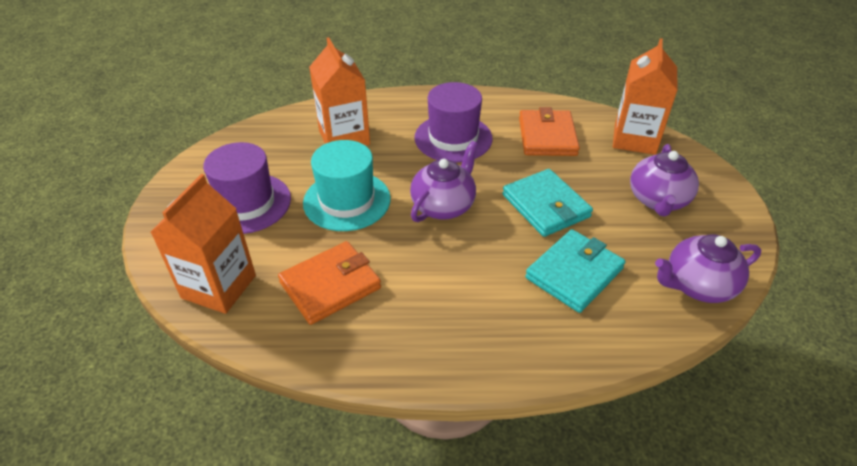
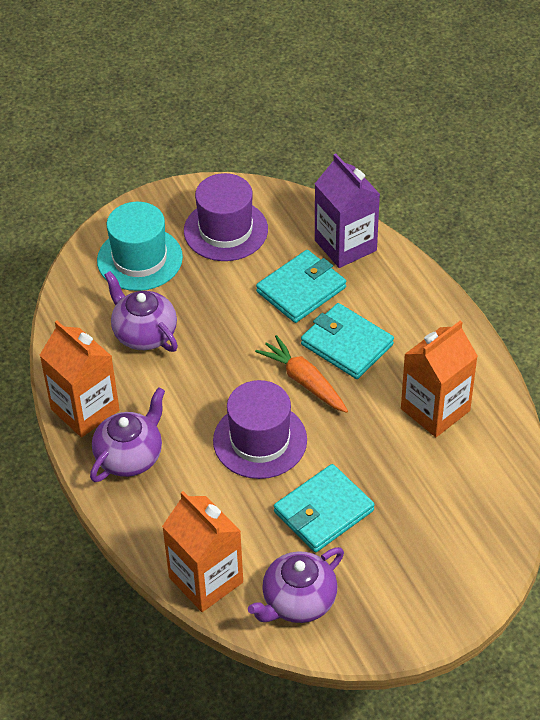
orange carrot: none = 0 -> [255,335,348,413] = 1
orange wallet: [278,241,381,325] [519,107,580,156] = 2 -> none = 0
purple carton: none = 0 -> [315,154,380,268] = 1
turquoise wallet: [502,169,593,237] [525,229,626,313] = 2 -> [256,250,346,323] [274,464,375,552] [301,303,394,379] = 3

